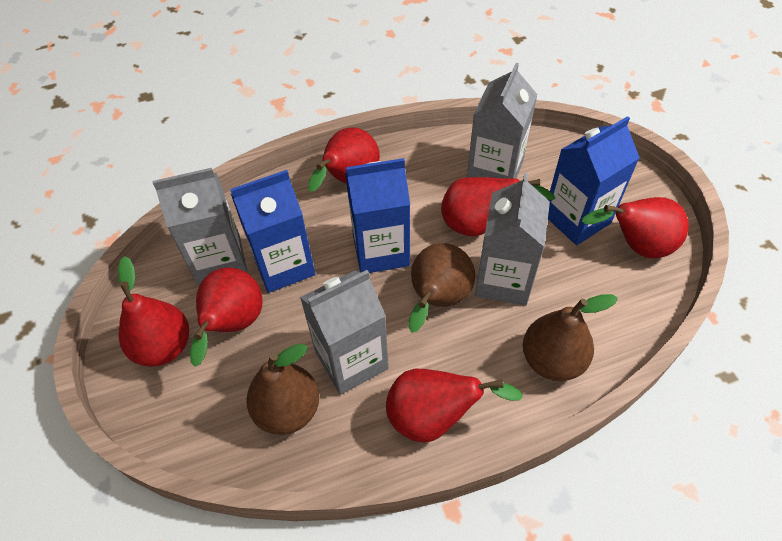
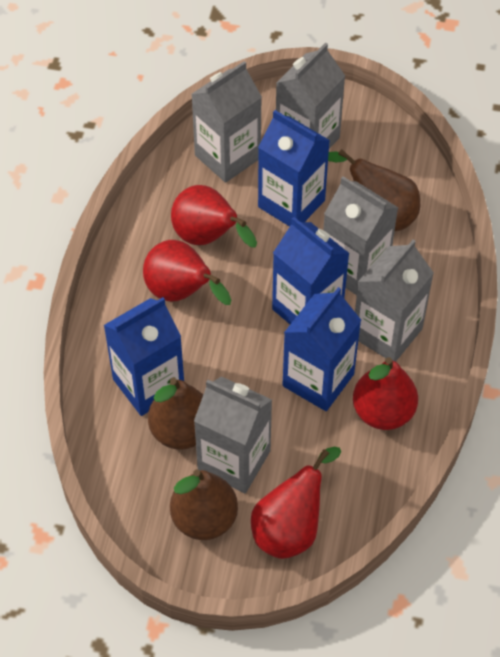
blue carton: [230,170,315,293] [345,158,410,273] [548,116,640,245] = 3 -> [104,297,184,416] [258,110,330,227] [272,217,350,324] [283,287,361,411] = 4
grey carton: [152,168,247,286] [300,270,389,395] [467,63,538,179] [475,173,550,306] = 4 -> [191,61,262,183] [194,376,272,493] [276,43,345,149] [323,176,398,295] [355,239,434,362] = 5
red pear: [118,256,189,367] [190,268,263,367] [308,127,380,192] [386,369,523,443] [441,177,555,236] [581,197,689,258] = 6 -> [143,240,231,305] [171,185,257,248] [251,447,341,559] [353,357,418,430] = 4

